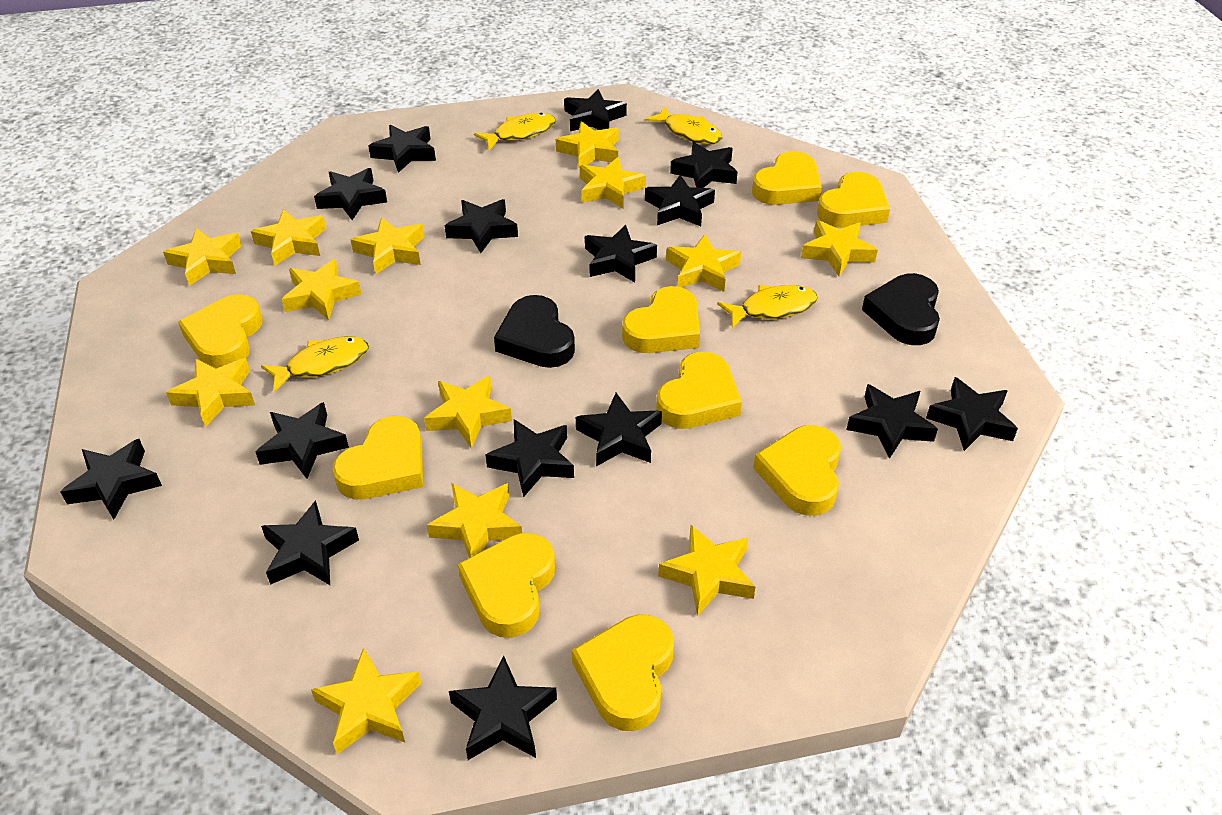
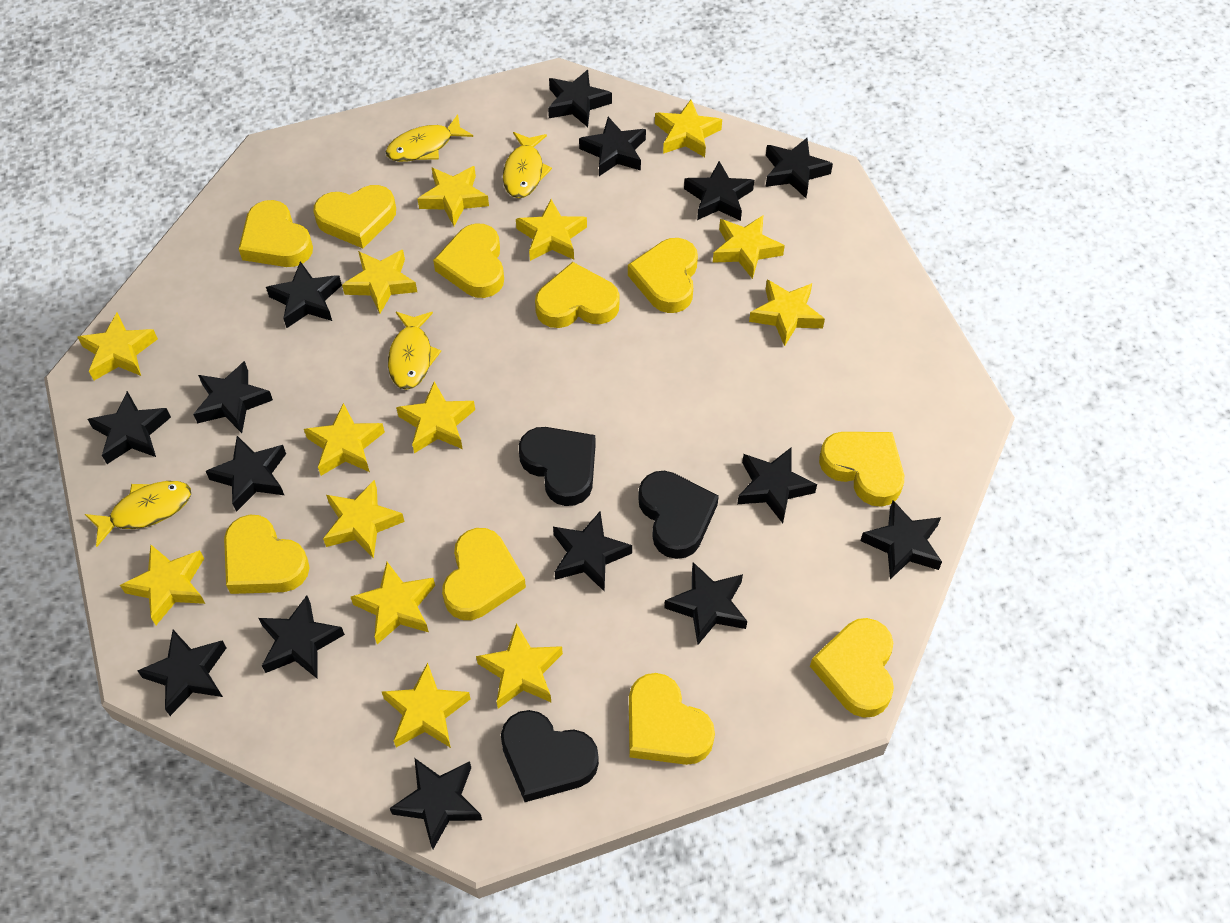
black heart: [494,295,575,368] [862,273,940,345] = 2 -> [501,710,599,802] [519,427,596,506] [638,471,719,559] = 3
yellow heart: [178,294,263,369] [332,416,423,500] [458,533,555,638] [572,614,674,731] [622,286,700,353] [656,352,742,429] [752,151,822,205] [753,425,841,516] [817,172,890,228] = 9 -> [224,515,310,594] [239,200,313,267] [313,185,396,248] [433,223,504,298] [442,528,526,620] [535,262,619,328] [628,238,698,313] [629,673,715,765] [810,618,894,718] [819,432,904,507] = 10
yellow star: [163,228,242,286] [166,358,255,428] [251,209,326,266] [281,259,361,320] [311,648,421,754] [351,217,424,275] [424,375,512,449] [427,483,522,558] [556,121,619,170] [580,157,646,208] [658,525,755,616] [666,234,741,292] [801,220,878,276] = 13 -> [78,312,158,380] [120,544,205,625] [304,403,385,476] [323,480,405,559] [342,250,417,314] [351,562,435,644] [382,662,471,748] [396,382,475,453] [418,166,489,226] [476,623,563,708] [516,199,587,261] [655,100,722,157] [713,215,785,279] [749,279,825,346] = 14

